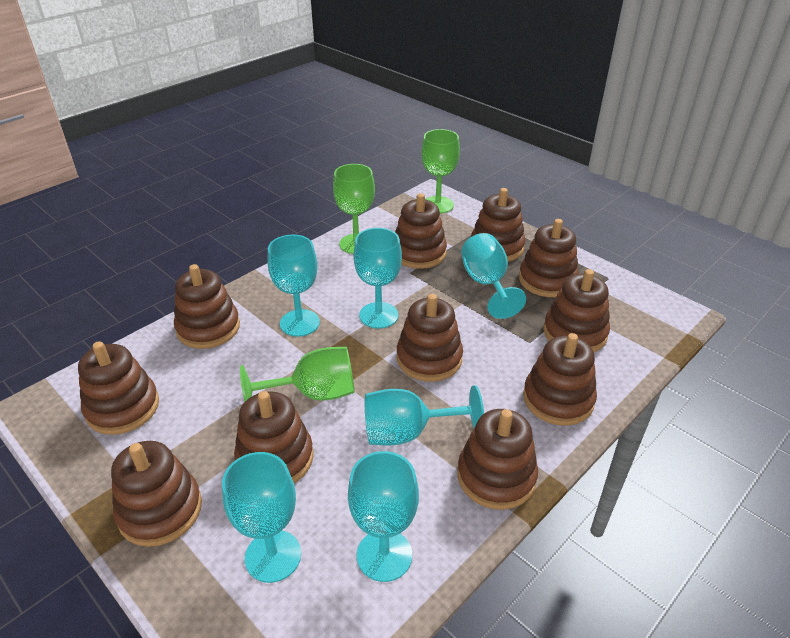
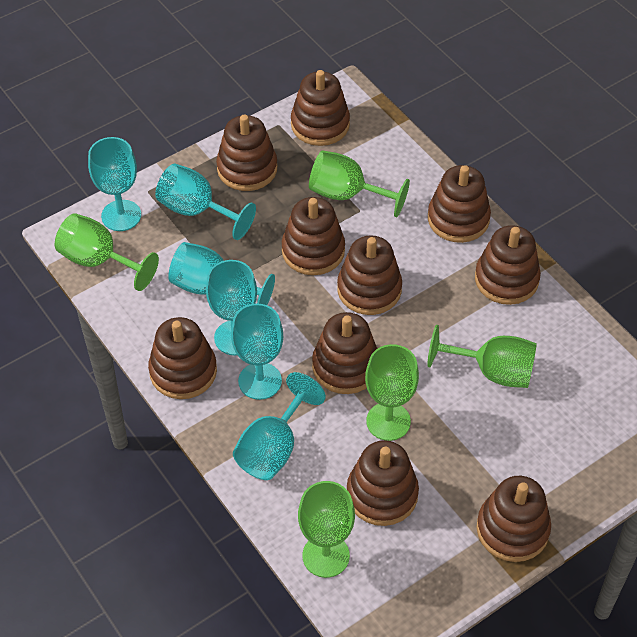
brown stacking toy: [78,341,159,435] [111,441,202,547] [174,264,240,349] [234,391,313,483] [395,193,447,269] [397,294,463,382] [457,409,538,510] [471,188,526,262] [519,219,579,297] [523,333,597,426] [543,269,610,352] = 11 -> [148,317,217,399] [216,115,277,191] [282,197,345,275] [291,70,350,146] [312,312,377,394] [337,235,402,315] [347,440,419,526] [428,165,491,243] [475,225,541,305] [477,476,551,562] = 10
green goblet: [240,347,354,402] [333,164,375,254] [421,129,460,214] = 3 -> [55,213,159,291] [298,481,355,578] [309,150,410,217] [365,344,419,441] [427,325,537,388] = 5

